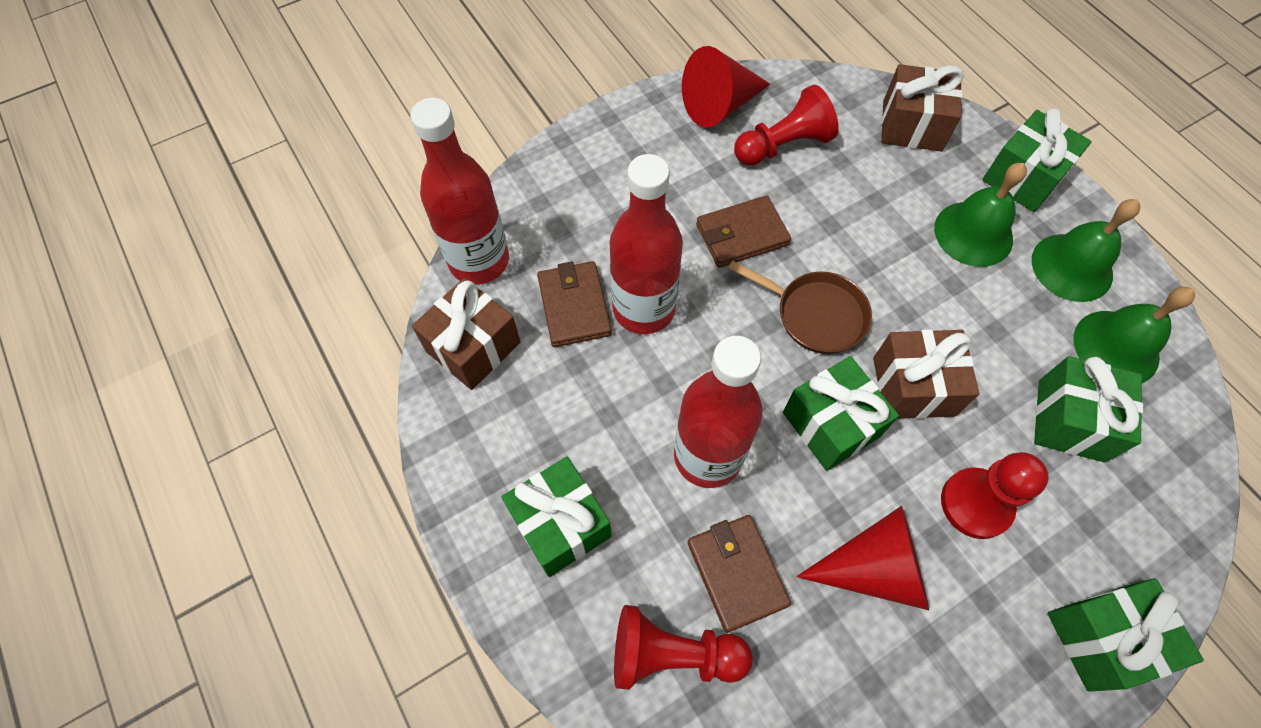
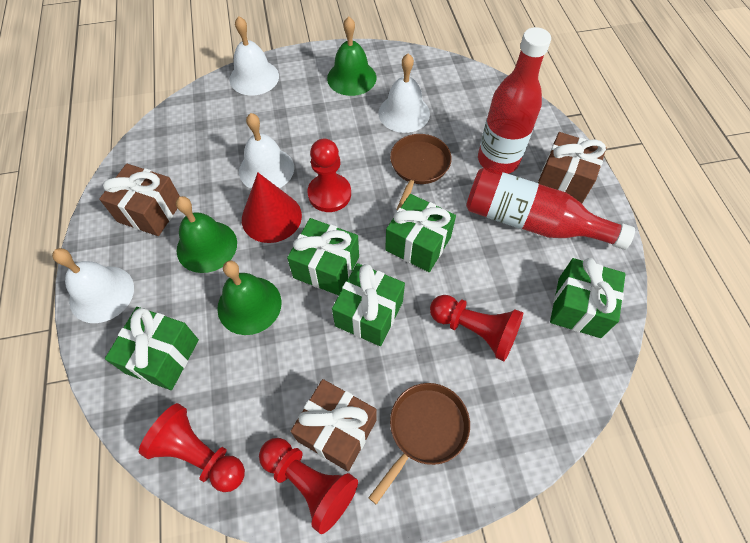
brown pan: [728,261,872,354] = 1 -> [368,383,470,505] [390,134,452,210] = 2
brown wallet: [537,261,612,347] [687,515,791,633] [696,196,791,268] = 3 -> none = 0
red bottle: [410,98,509,284] [610,154,683,334] [674,336,763,488] = 3 -> [466,167,635,250] [478,27,551,174] = 2
red cone: [682,46,770,128] [797,506,929,610] = 2 -> [242,173,302,243] = 1
red pawn: [614,605,753,690] [734,85,839,166] [941,452,1049,539] = 3 -> [139,403,245,492] [259,438,358,534] [307,139,351,212] [430,295,523,361] = 4
white bell: none = 0 -> [52,248,134,323] [230,16,279,96] [239,113,294,189] [378,54,430,133] = 4

